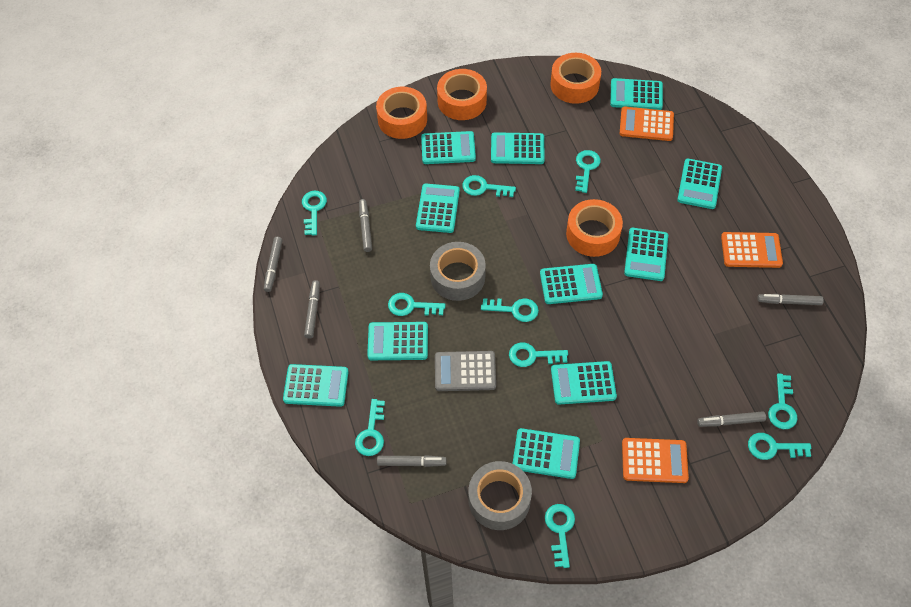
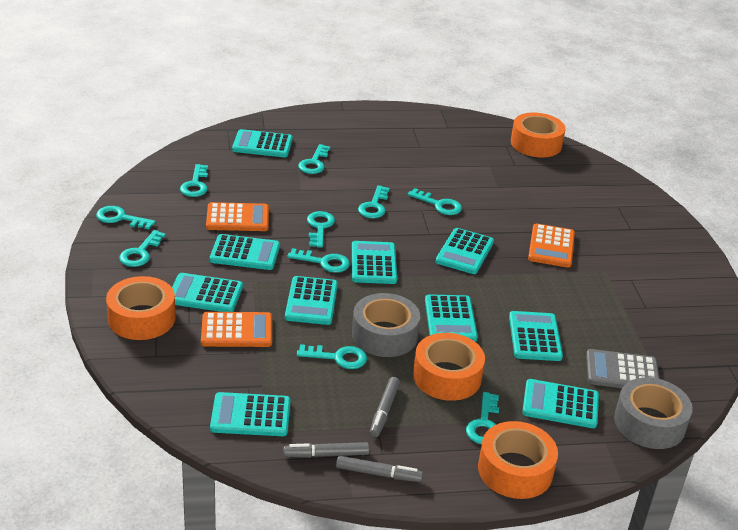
grey marker: [264,237,282,292] [304,280,320,339] [359,199,372,252] [377,455,447,467] [697,411,766,427] [757,294,824,305] = 6 -> [283,442,369,458] [336,456,423,482] [370,377,400,437] = 3
turquoise calculator: [283,364,348,407] [367,322,428,360] [416,184,460,233] [421,131,476,164] [491,132,545,164] [512,428,580,479] [540,264,603,304] [551,361,617,405] [610,78,663,110] [624,228,668,281] [677,158,722,209] = 11 -> [172,273,243,312] [210,234,280,270] [210,392,291,436] [232,129,293,157] [285,276,338,325] [352,241,397,284] [425,294,478,342] [436,228,494,274] [509,311,563,361] [522,379,599,428] = 10

